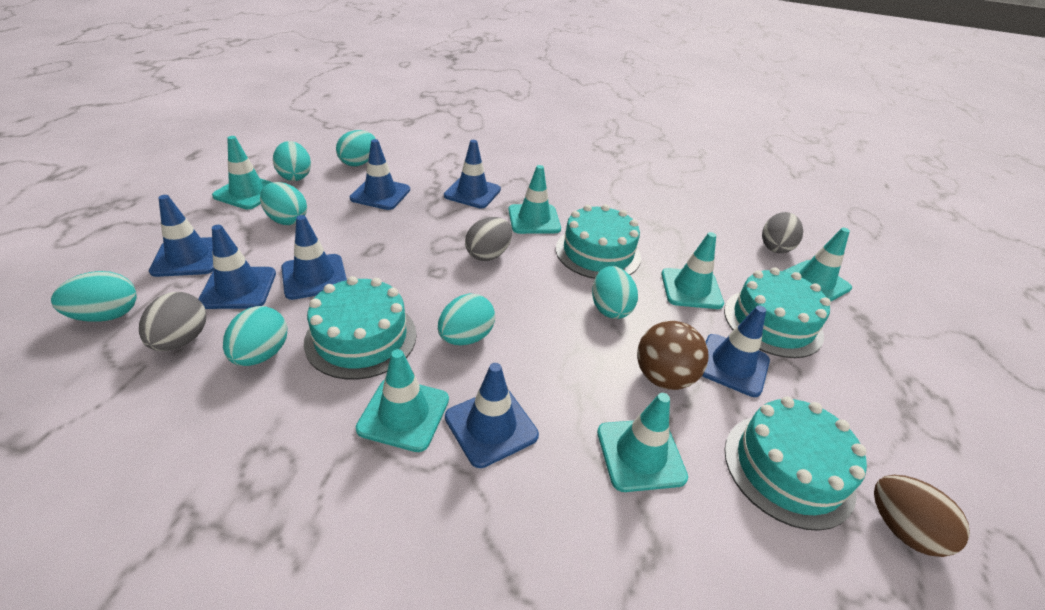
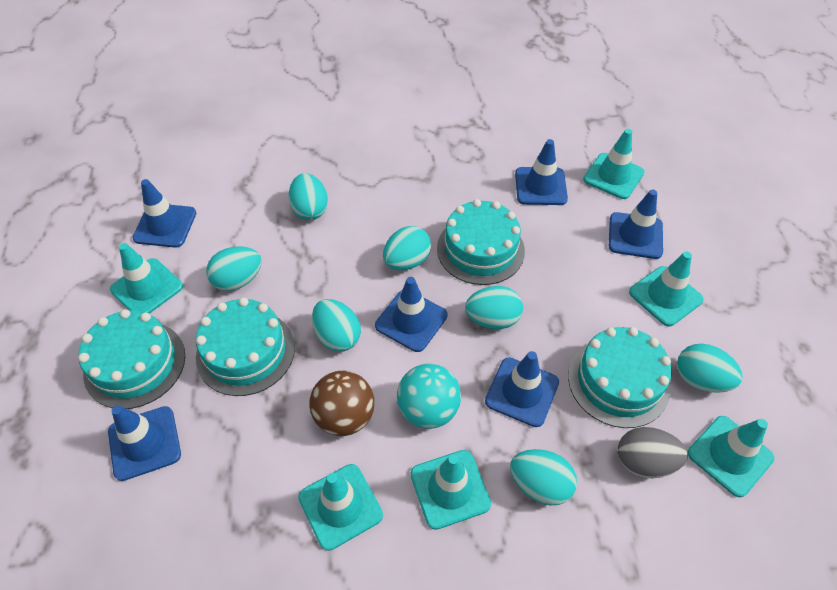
blue traffic cone: [149,195,214,277] [199,225,276,309] [281,215,347,300] [349,139,410,210] [444,140,501,208] [445,363,539,468] [702,306,770,397] = 7 -> [108,405,181,481] [132,179,196,248] [375,277,448,352] [485,351,559,427] [515,139,568,205] [609,189,663,259] = 6
brown egg: [874,475,970,557] = 1 -> none = 0
grey egg: [139,292,206,351] [465,217,512,261] [762,212,803,253] = 3 -> [618,427,688,478] = 1
turquoise ball: none = 0 -> [397,364,461,429] = 1

